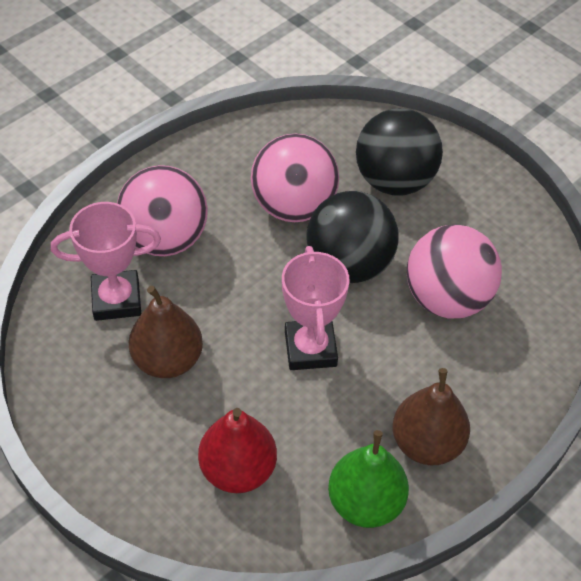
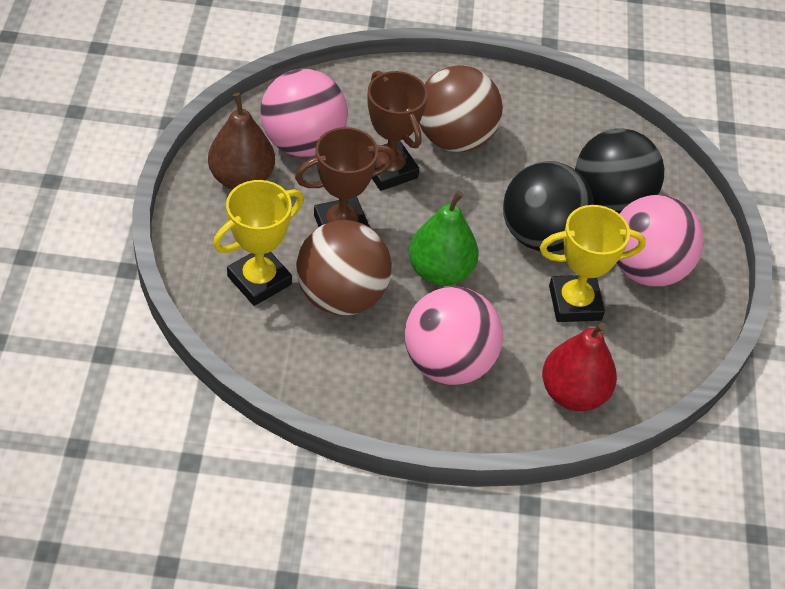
brown ball: none = 0 -> [296,220,392,315] [419,65,503,152] = 2
brown pear: [129,286,203,378] [392,368,470,465] = 2 -> [208,93,275,190] = 1
brown trophy: none = 0 -> [295,127,395,227] [367,70,428,191] = 2
pink trophy: [51,202,161,321] [282,246,349,370] = 2 -> none = 0
yellow trophy: none = 0 -> [213,180,304,306] [540,205,646,322] = 2

